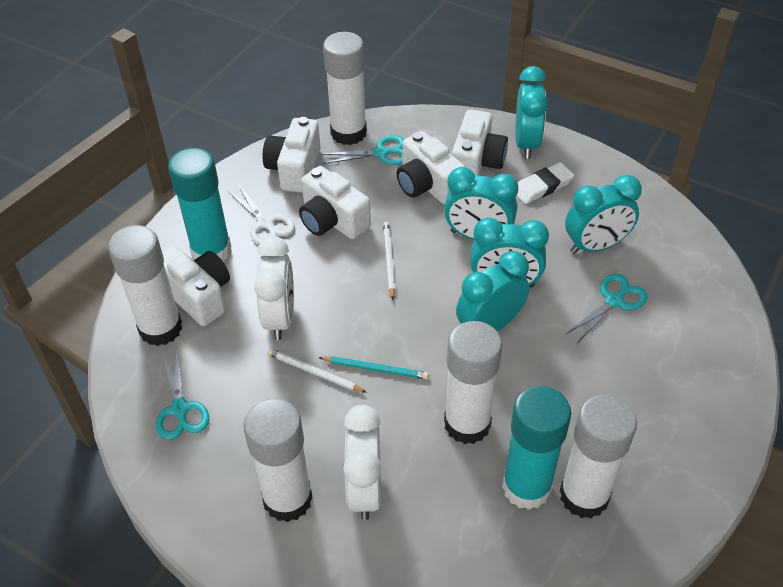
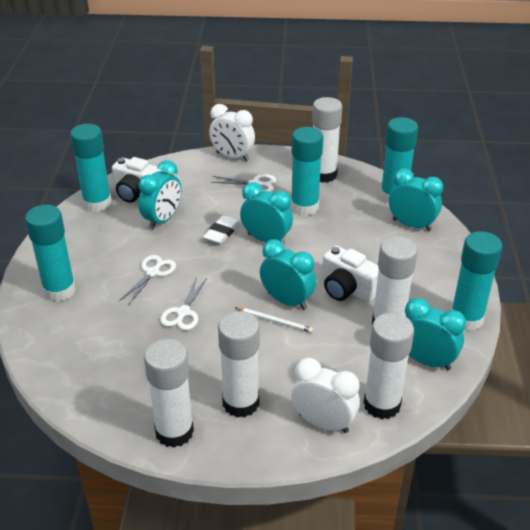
turquoise glue stick: [168,148,232,262] [502,386,571,510] = 2 -> [25,205,76,302] [70,124,112,212] [291,127,323,216] [380,117,418,204] [451,231,503,331] = 5
turquoise pencil: [318,356,429,379] = 1 -> none = 0
turquoise scissors: [156,350,209,440] [321,135,404,165] [566,274,648,343] = 3 -> none = 0
white camera: [162,245,230,326] [263,117,321,193] [299,166,371,239] [397,131,466,205] [452,109,508,176] = 5 -> [112,157,162,203] [322,246,379,302] = 2
white pencil: [267,349,367,393] [383,221,395,300] = 2 -> [236,307,313,333] = 1
white scissors: [227,184,295,244] = 1 -> [119,255,176,304] [160,277,207,330] [211,174,276,192] = 3

